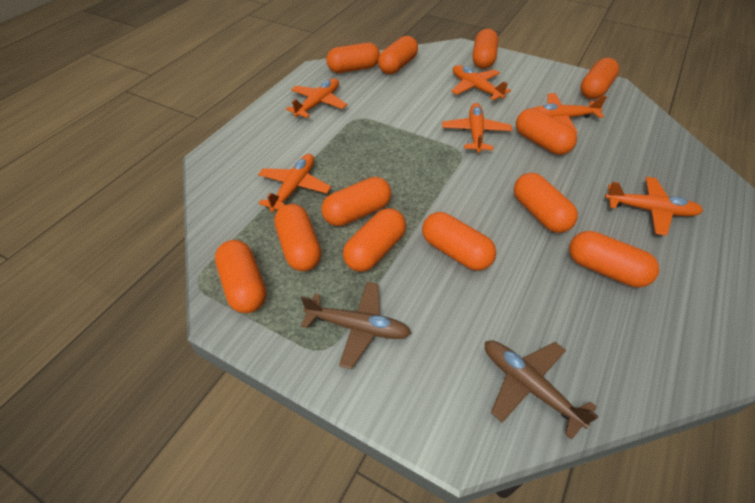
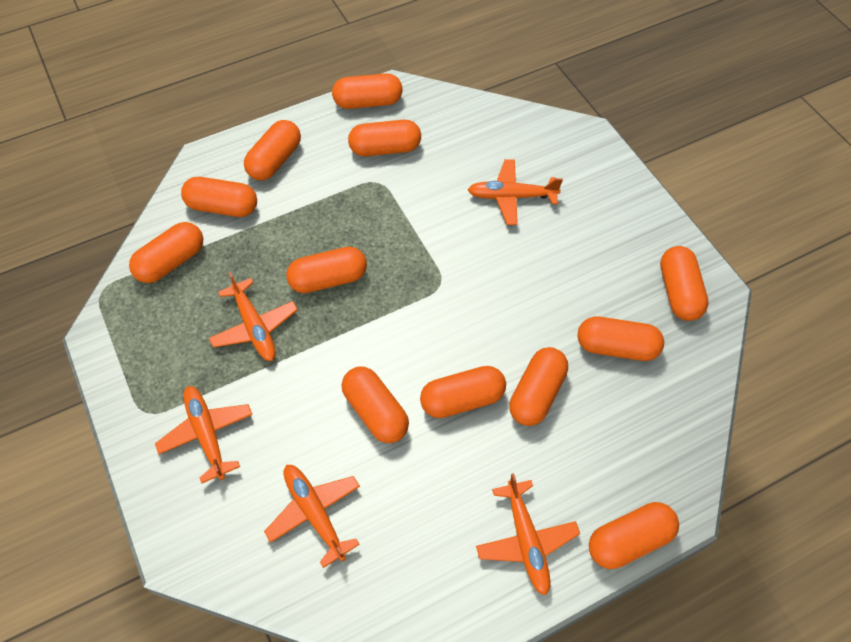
brown plane: [301,282,411,369] [485,340,599,440] = 2 -> none = 0
orange plane: [258,154,331,212] [286,78,347,118] [442,103,512,153] [451,65,511,100] [534,93,607,133] [605,177,703,236] = 6 -> [155,386,253,483] [209,272,298,361] [264,465,360,568] [468,159,563,225] [476,473,580,596] = 5

